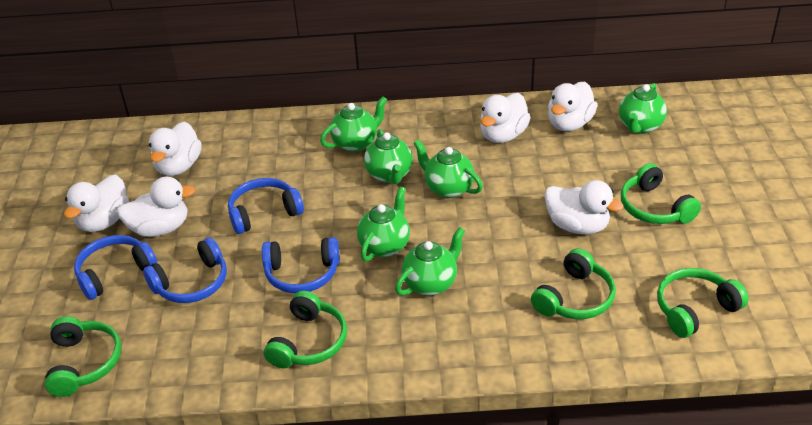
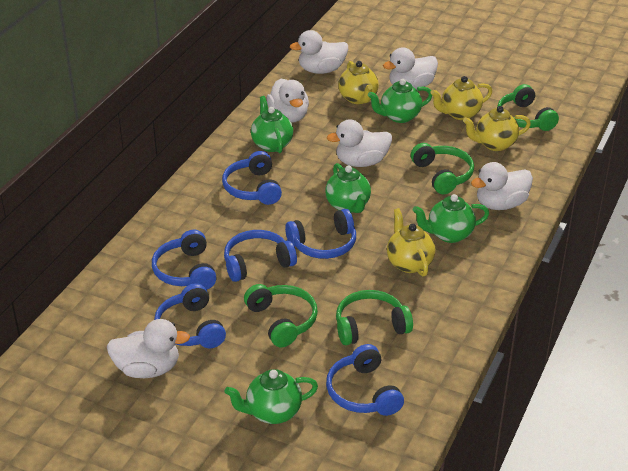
blue headphones: [74,235,158,300] [143,238,227,303] [228,178,304,234] [262,237,339,293] = 4 -> [152,230,217,289] [154,283,226,348] [222,151,282,205] [224,230,297,282] [285,209,356,259] [326,344,404,416] = 6
green headphones: [45,316,122,397] [264,291,347,368] [531,248,616,319] [621,163,701,224] [657,268,749,338] = 5 -> [244,284,318,347] [336,290,413,345] [411,143,474,194] [497,84,559,131] = 4
green teapot: [320,96,387,152] [357,187,410,262] [364,129,413,184] [395,227,465,296] [413,140,483,198] [619,83,667,134] = 6 -> [225,369,318,424] [251,96,293,153] [325,163,371,213] [368,79,432,123] [413,194,489,243] = 5
yellow teapot: none = 0 -> [338,61,379,104] [387,208,435,277] [430,76,492,120] [463,106,531,151] = 4

